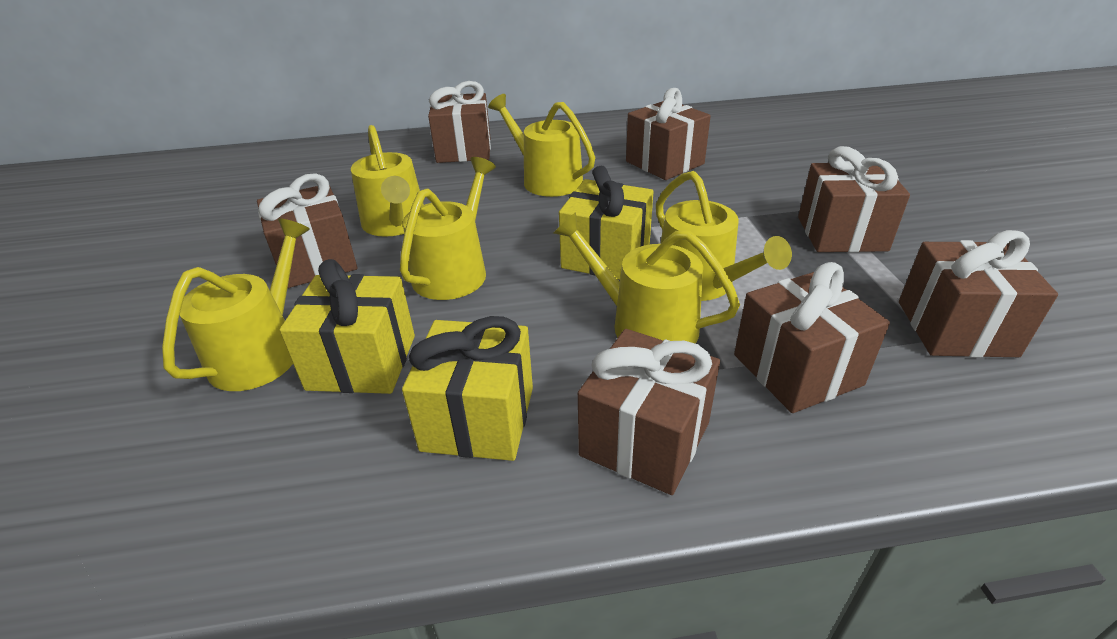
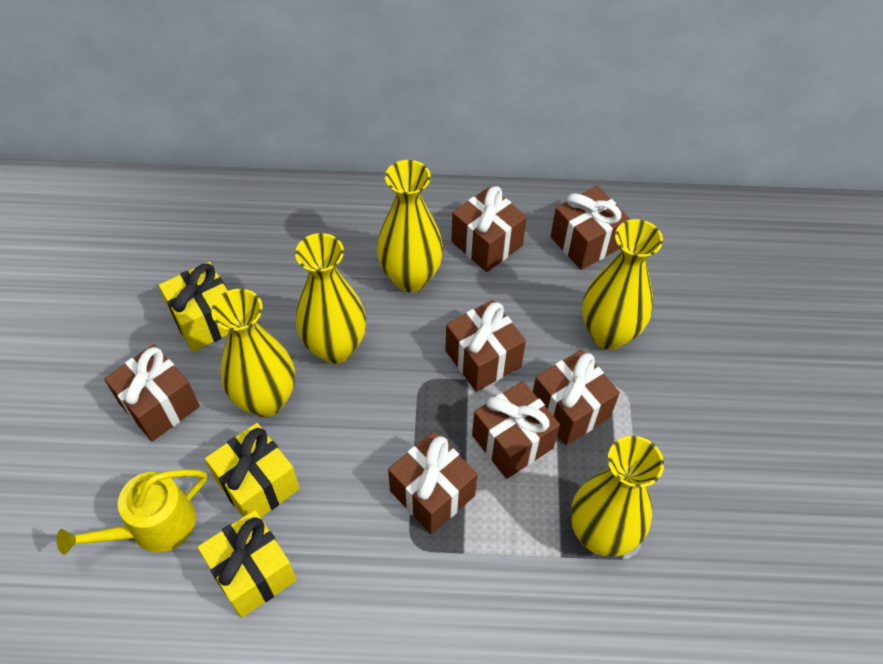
yellow vase: none = 0 -> [211,289,295,417] [295,233,366,364] [377,160,443,292] [571,436,664,557] [582,219,663,350] = 5
yellow watering can: [162,218,310,391] [351,125,424,237] [400,157,496,300] [488,94,595,197] [553,212,740,343] [656,171,792,301] = 6 -> [56,470,207,555] = 1

